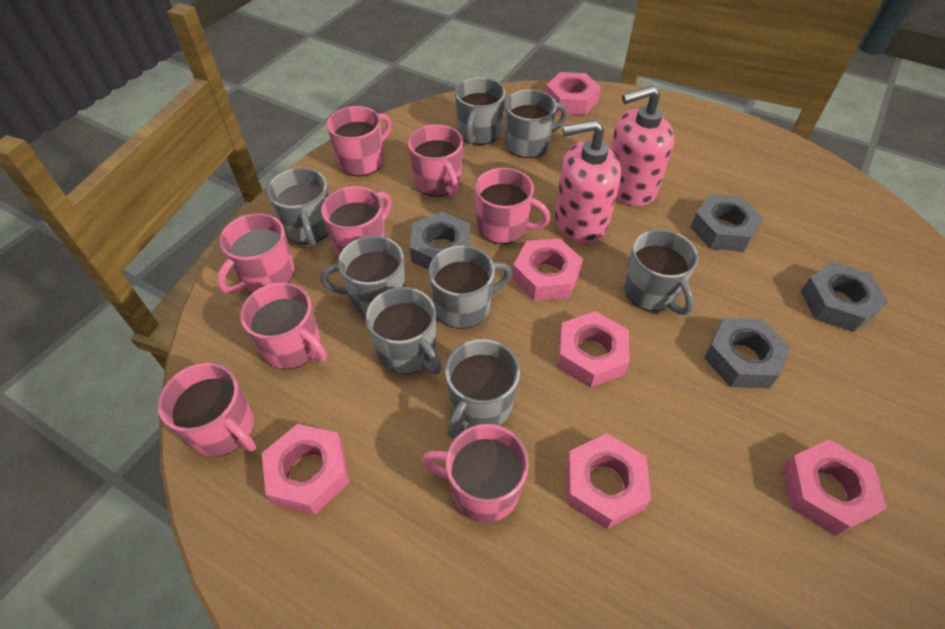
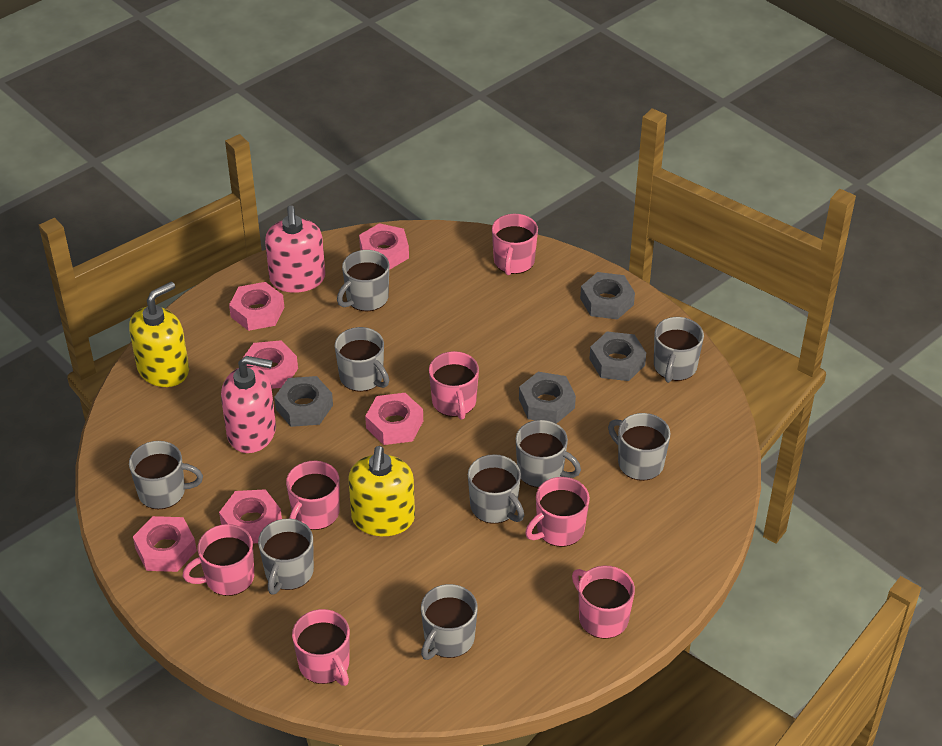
grey mug: [267,168,329,246] [320,235,405,316] [366,287,442,374] [428,245,512,329] [445,339,520,439] [455,77,506,145] [505,89,567,158] [624,229,698,315] = 8 -> [129,441,203,509] [258,519,314,595] [335,327,389,392] [337,250,389,311] [421,584,478,660] [468,454,524,524] [516,420,581,488] [608,413,671,481] [654,317,704,383] = 9
pink mug: [158,363,256,456] [217,213,294,294] [240,282,327,369] [321,186,392,257] [327,106,392,176] [408,124,463,197] [421,424,529,523] [475,168,551,244] = 8 -> [183,524,254,596] [286,461,339,530] [292,609,350,686] [429,351,479,420] [492,214,538,275] [525,477,590,547] [572,565,635,639] = 7
yellow soap dispenser: none = 0 -> [129,282,189,387] [348,446,415,536] = 2

